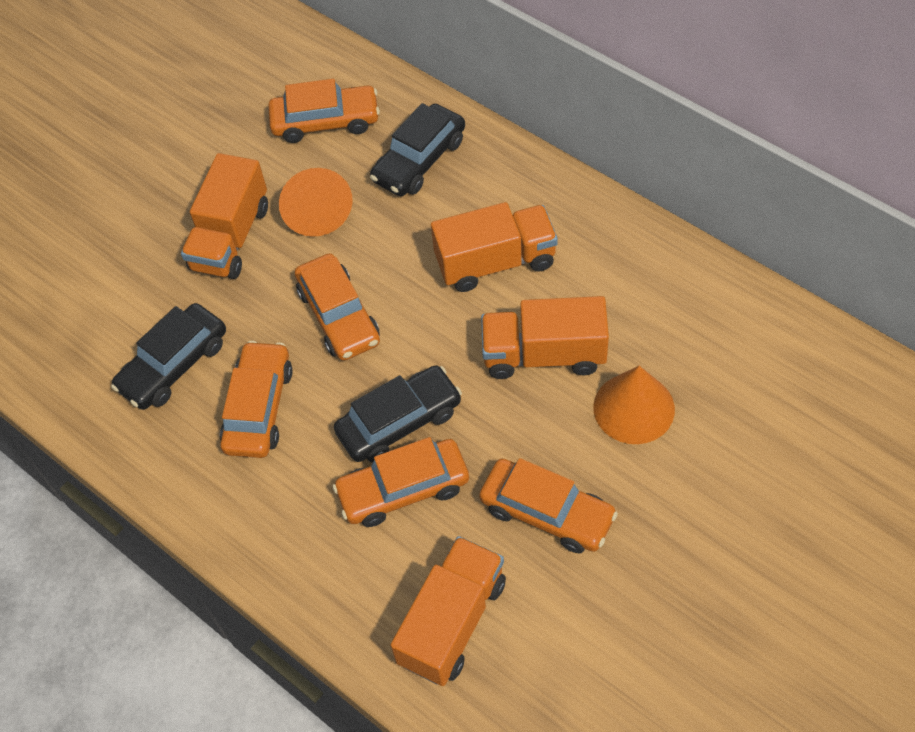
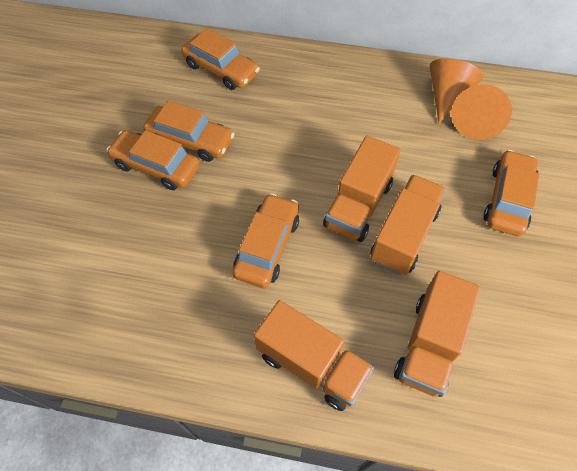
black car: [111,303,226,410] [334,365,462,463] [370,103,465,196] = 3 -> none = 0

